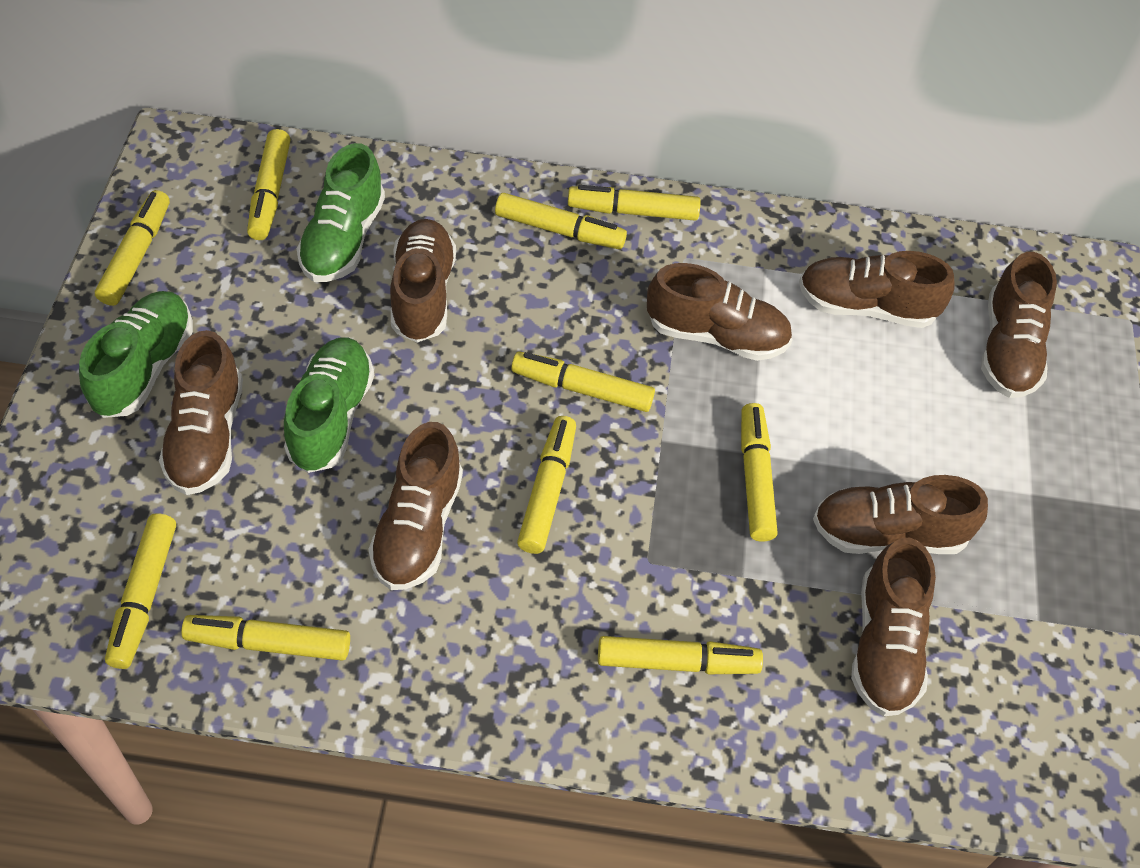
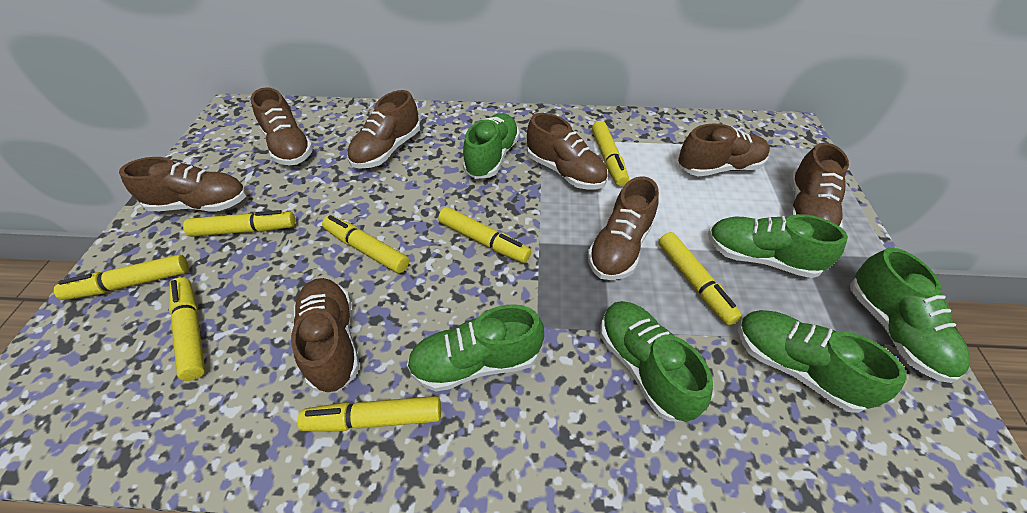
green shoe: [79,291,193,418] [284,337,374,473] [297,143,385,282] = 3 -> [407,304,544,392] [463,113,520,179] [600,301,713,422] [708,214,848,278] [738,310,907,413] [850,248,970,383] = 6
yellow marker: [95,190,170,306] [105,513,176,669] [181,615,350,661] [247,129,291,240] [495,193,627,249] [511,351,655,412] [517,416,576,554] [568,185,701,221] [598,636,763,674] [741,403,778,542] = 10 -> [54,254,189,300] [169,277,205,381] [183,210,295,237] [298,396,441,431] [322,215,409,273] [438,207,531,263] [592,121,629,187] [658,232,742,325] = 8

